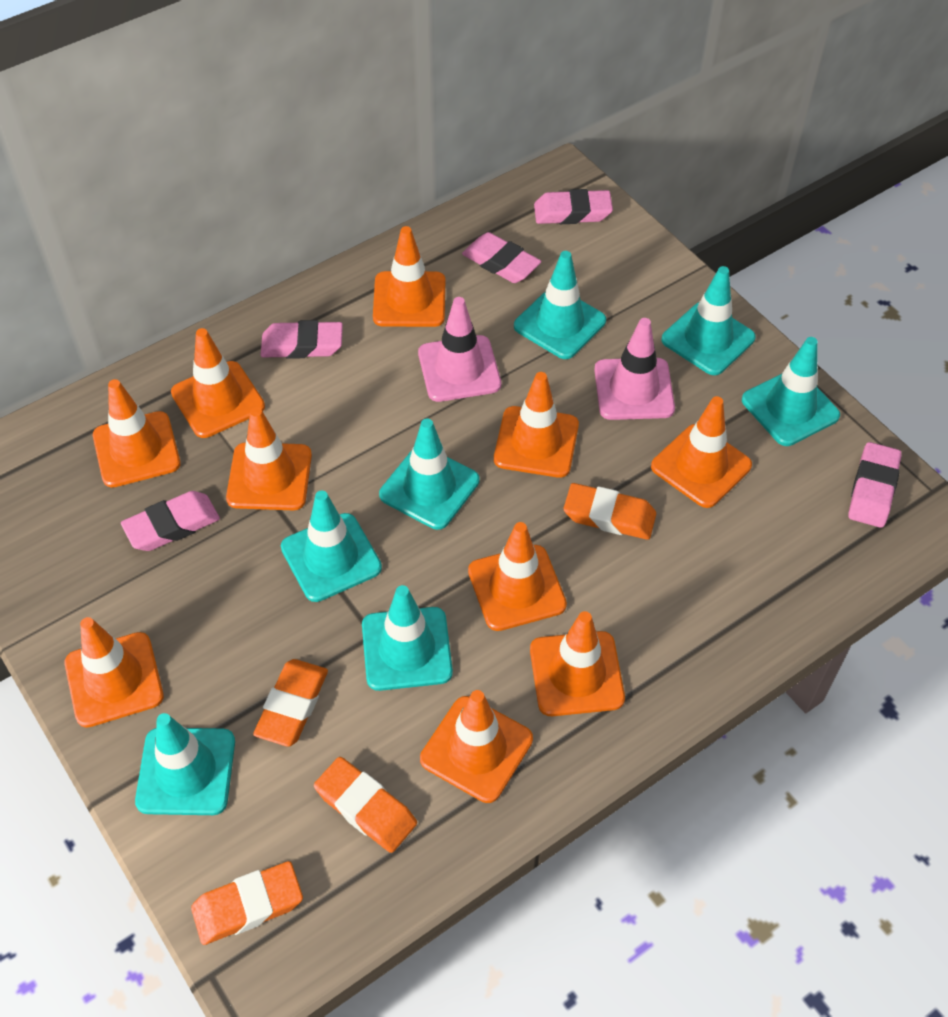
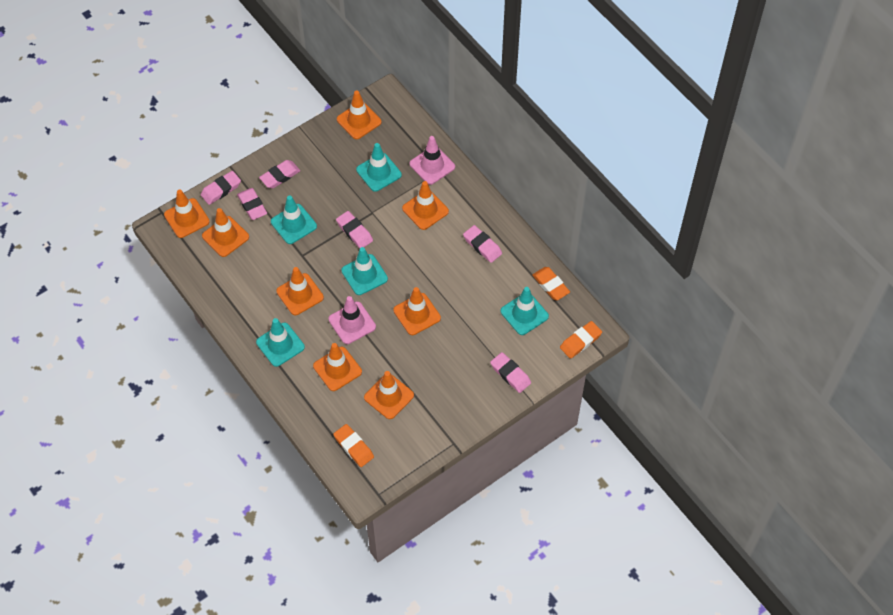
orange eraser: [191,861,303,945] [253,659,328,747] [314,757,417,853] [564,483,656,540] = 4 -> [333,424,374,467] [532,267,570,300] [560,321,602,359] = 3
orange traffic cone: [64,617,164,728] [93,379,181,488] [171,328,265,438] [226,407,312,510] [373,226,445,327] [420,690,533,803] [468,522,567,631] [494,372,579,478] [530,611,625,716] [651,396,752,508] = 10 -> [164,190,210,238] [202,208,249,257] [276,267,324,315] [313,343,362,391] [337,91,382,139] [364,371,414,419] [393,287,441,335] [402,181,449,230] = 8
pink eraser: [121,491,220,551] [261,320,343,359] [462,232,541,283] [534,189,613,224] [848,442,902,528] = 5 -> [201,171,241,205] [237,188,267,220] [259,160,300,188] [336,211,373,248] [463,225,502,263] [490,352,531,393] = 6
turquoise traffic cone: [135,713,235,815] [281,491,382,602] [362,585,453,691] [379,418,479,530] [514,251,606,359] [661,266,756,375] [742,337,840,446] = 7 -> [256,318,305,367] [271,195,317,244] [341,247,388,295] [356,143,402,192] [501,287,549,335] = 5

